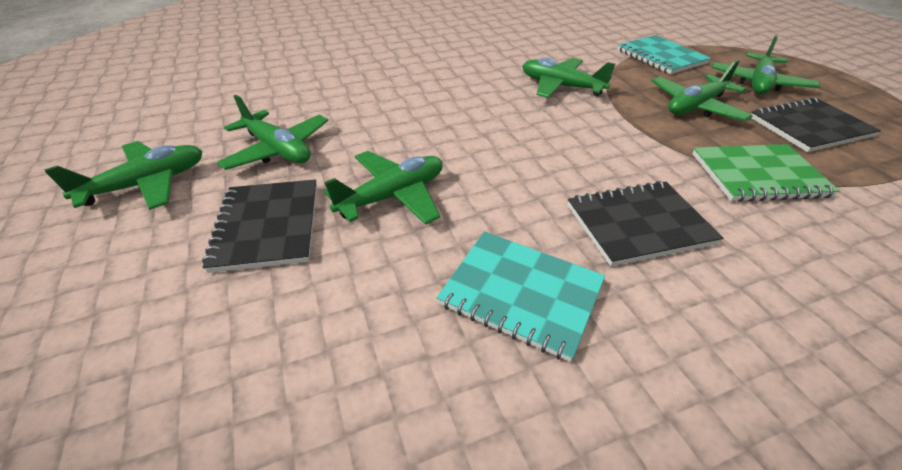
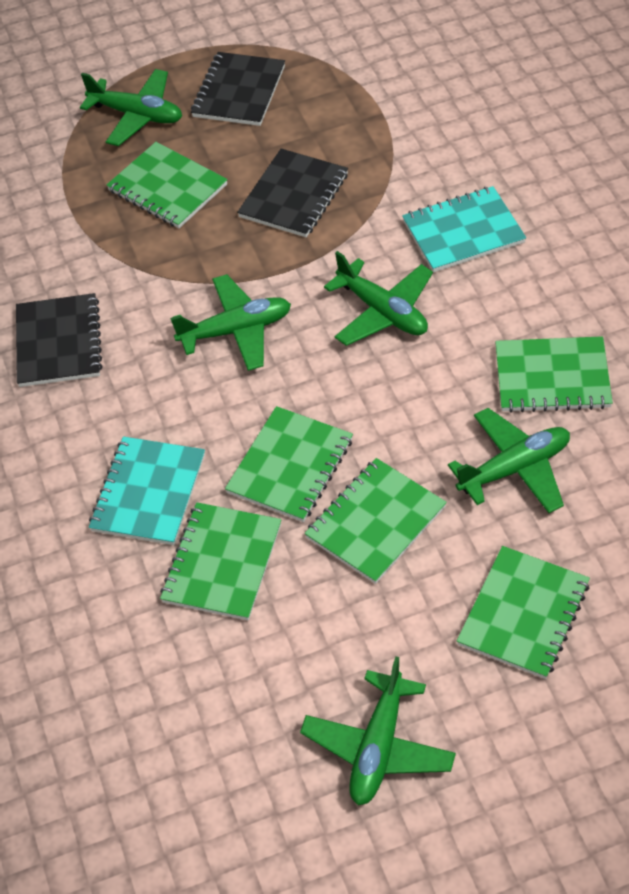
green notebook: [692,144,840,202] = 1 -> [107,142,228,228] [160,502,281,620] [225,406,353,522] [305,458,447,584] [457,546,590,679] [495,336,613,413] = 6
green plane: [44,141,203,210] [217,95,328,170] [324,151,443,225] [522,58,615,98] [651,60,753,121] [712,35,820,94] = 6 -> [80,69,182,146] [170,274,291,371] [300,657,456,805] [324,251,433,346] [448,408,570,513] = 5

